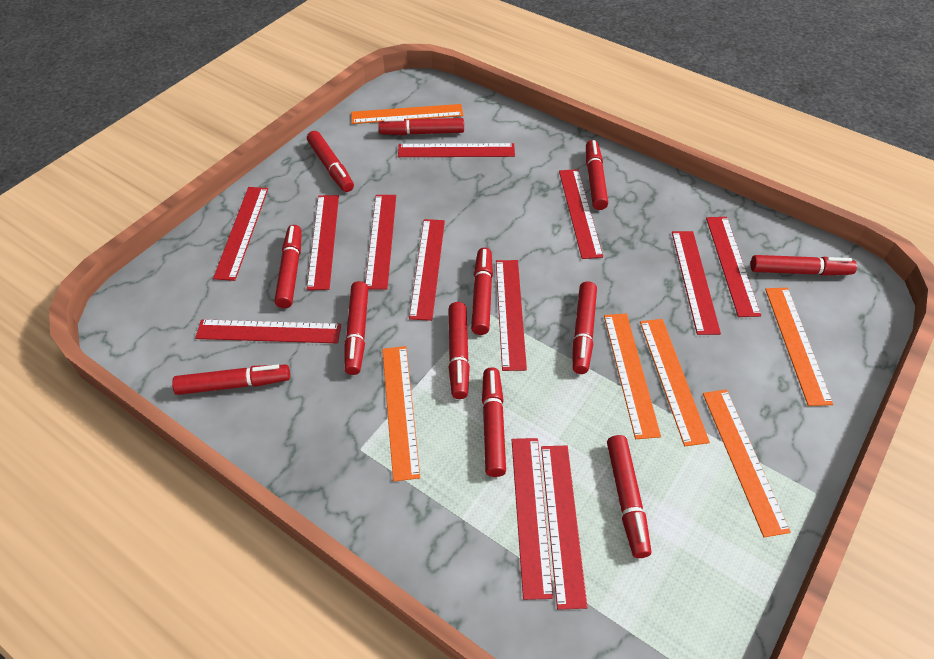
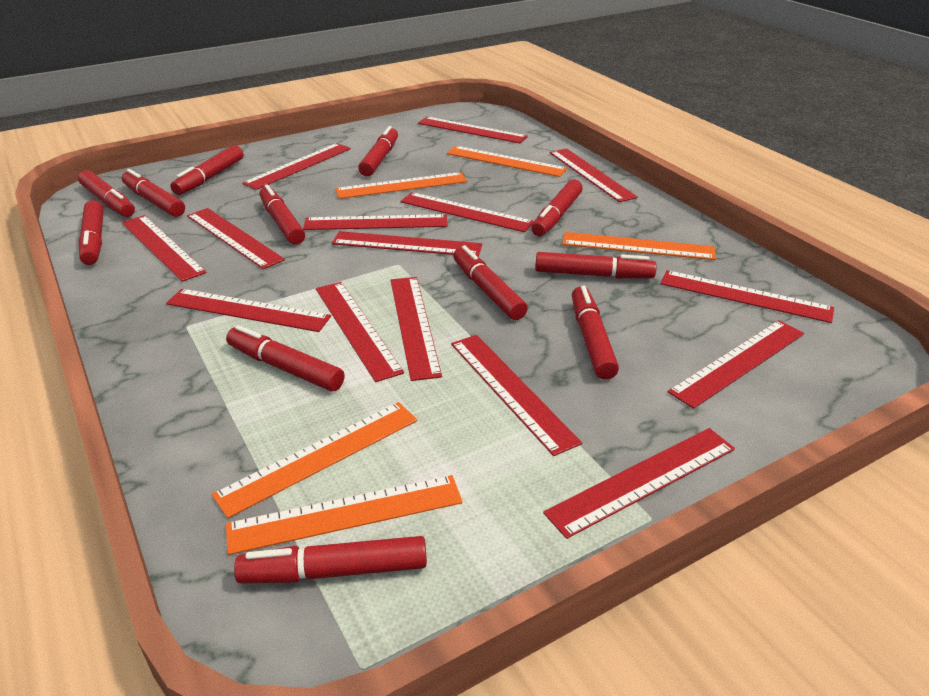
orange ruler: [351,104,463,124] [382,346,420,482] [604,313,661,439] [640,319,710,446] [703,389,791,537] [765,288,833,406] = 6 -> [212,402,418,518] [226,475,463,555] [335,172,467,199] [447,146,567,177] [562,232,716,260] = 5
red ruler: [195,319,341,343] [213,187,268,281] [307,195,339,290] [365,195,396,290] [398,143,515,157] [409,219,445,321] [496,260,527,371] [512,438,553,600] [541,446,588,609] [559,169,603,259] [672,231,721,335] [706,217,761,317] = 12 -> [122,215,207,282] [166,289,331,332] [187,208,285,269] [242,143,351,190] [303,214,447,230] [316,282,404,382] [332,231,482,257] [391,277,442,381] [400,192,534,232] [418,117,528,144] [451,335,582,456] [543,428,735,539] [550,148,638,202] [660,270,834,323] [668,320,804,409] = 15

